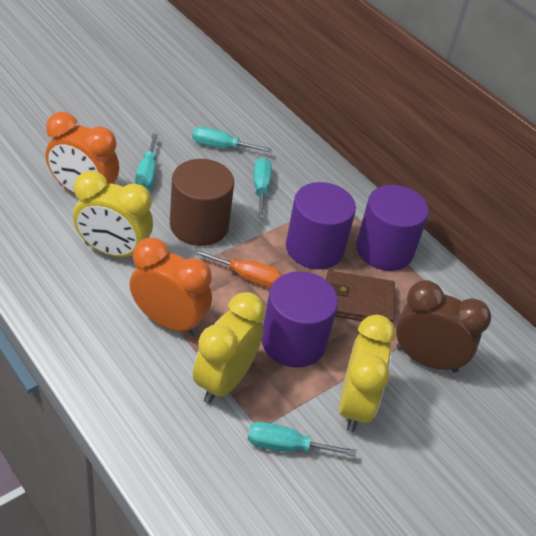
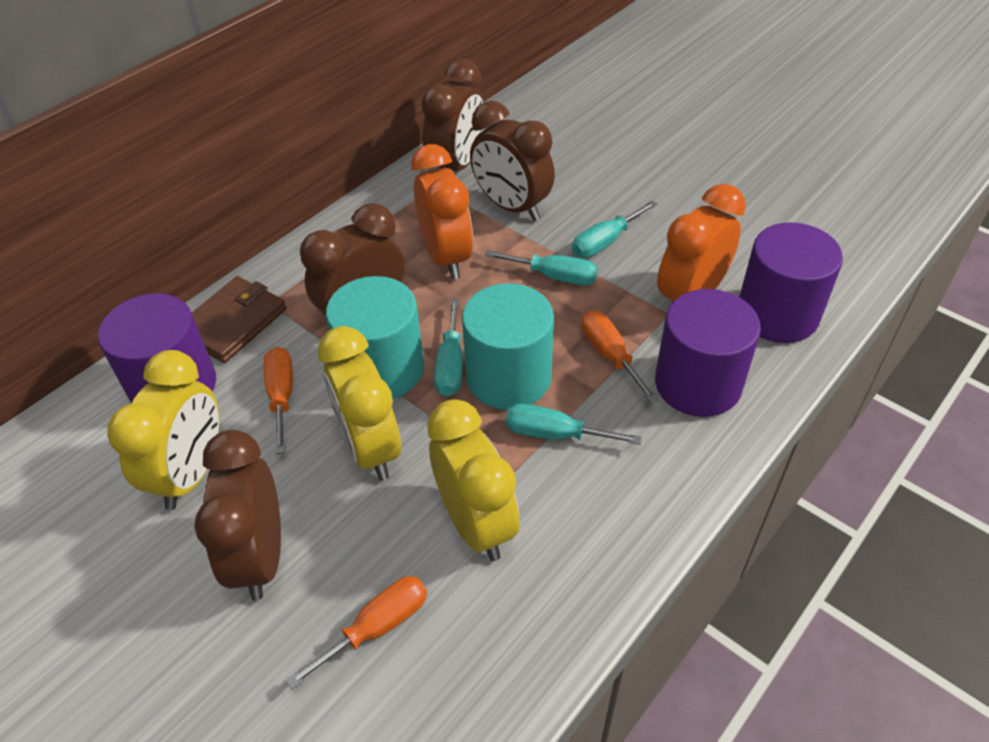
brown clock: [396,280,491,373] = 1 -> [194,430,281,600] [300,203,405,316] [421,59,484,171] [470,101,555,221] = 4
brown cylinder: [170,159,234,246] = 1 -> none = 0
orange screwdriver: [193,249,282,288] = 1 -> [264,347,293,454] [286,576,427,690] [581,310,658,403] = 3
turquoise cylinder: none = 0 -> [326,276,424,399] [462,283,554,410] = 2

